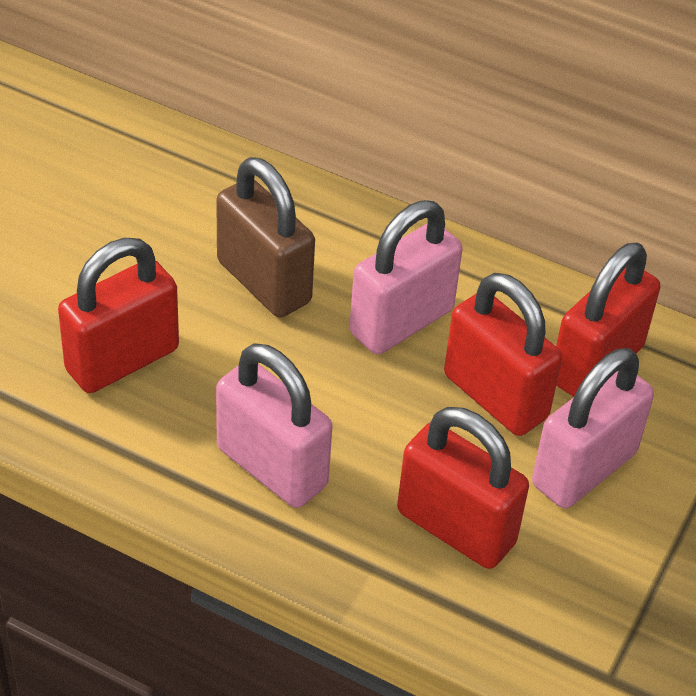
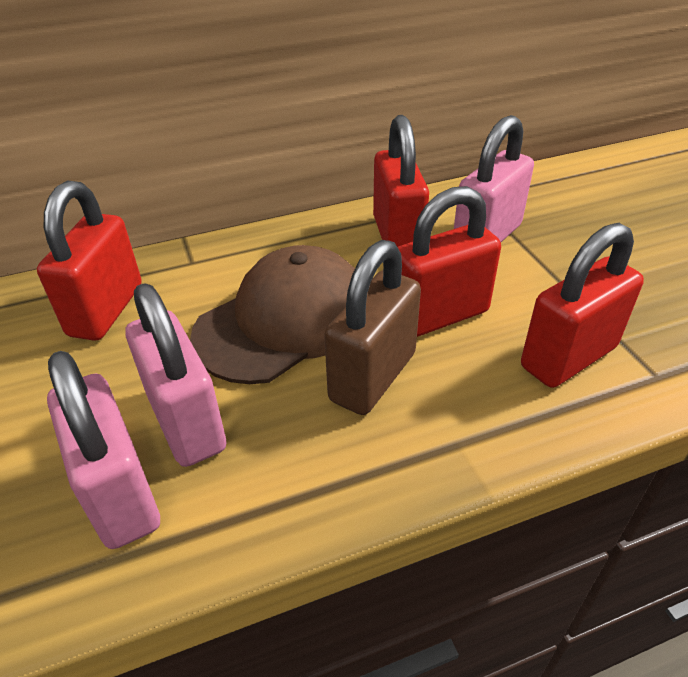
brown cap: none = 0 -> [190,245,355,384] = 1

